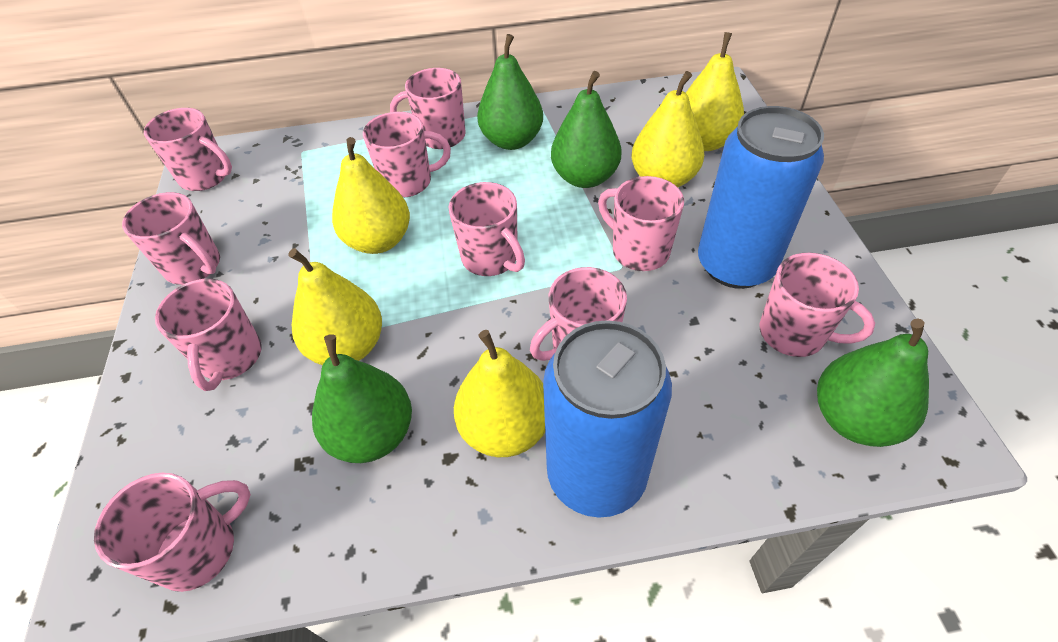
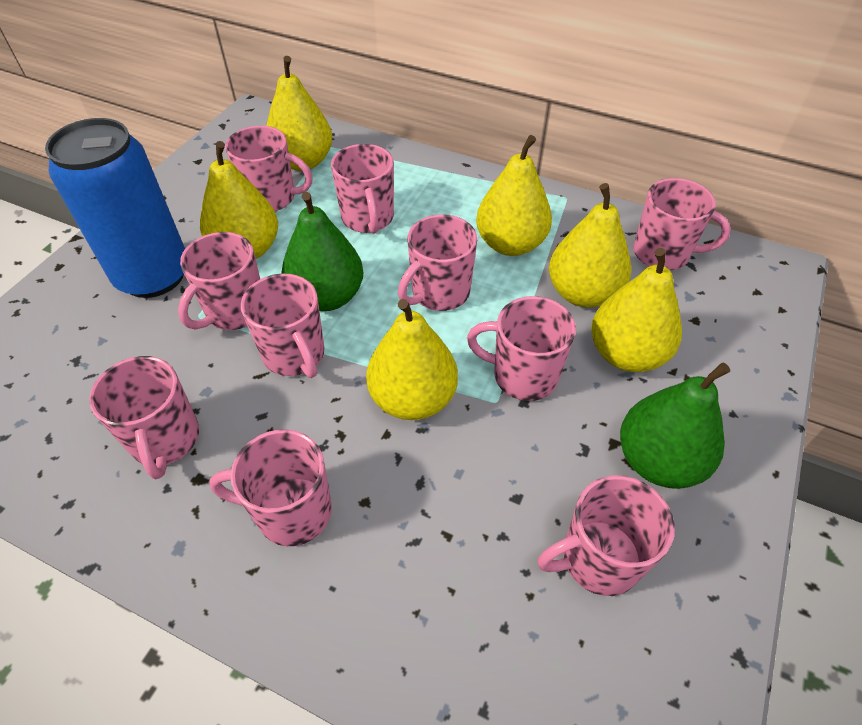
blue can: [543,320,672,518] [698,106,824,289] = 2 -> [45,118,185,298] = 1
green pear: [312,334,412,463] [477,34,543,150] [551,71,621,188] [817,319,929,447] = 4 -> [281,192,363,311] [620,363,730,489] = 2
yellow pear: [289,248,382,365] [332,137,410,254] [454,330,545,457] [631,71,704,187] [686,32,744,151] = 5 -> [200,141,278,259] [266,56,332,171] [366,299,458,420] [476,135,552,256] [549,183,631,308] [591,248,682,372] = 6

